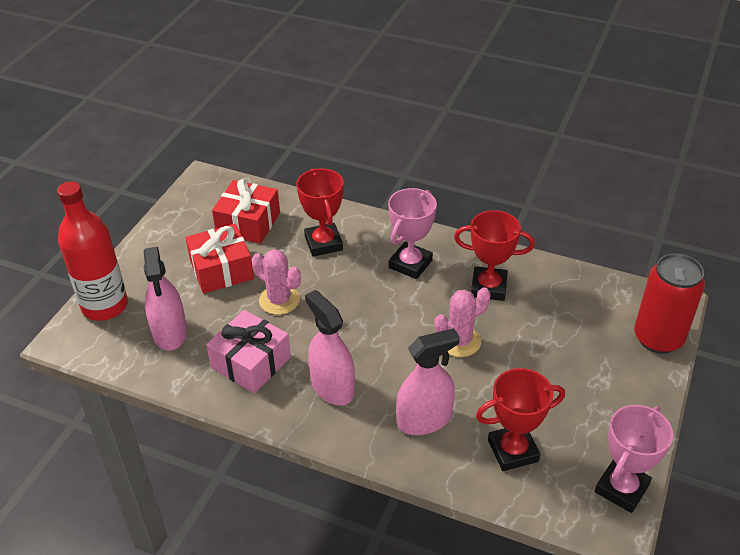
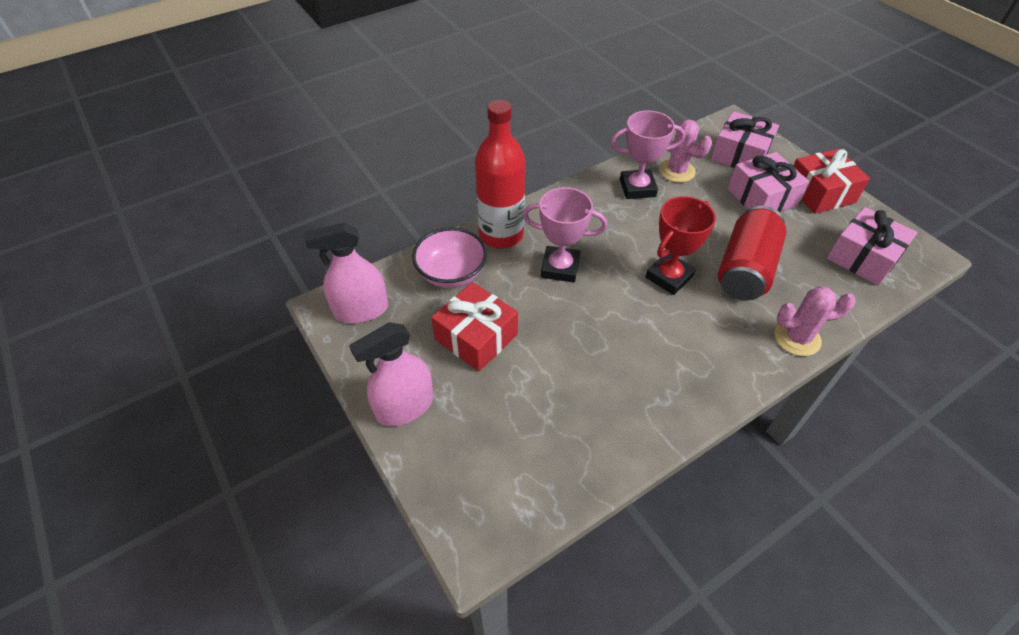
pink bowl: none = 0 -> [412,227,487,288] = 1
pink gift: [206,310,291,393] = 1 -> [711,111,779,168] [728,152,809,212] [827,207,918,286] = 3
pink spray bottle: [144,247,187,351] [305,290,355,405] [396,328,460,435] = 3 -> [304,222,388,323] [349,322,433,426] = 2
red trophy: [296,168,344,257] [454,210,535,301] [476,368,565,471] = 3 -> [646,196,716,295] = 1

